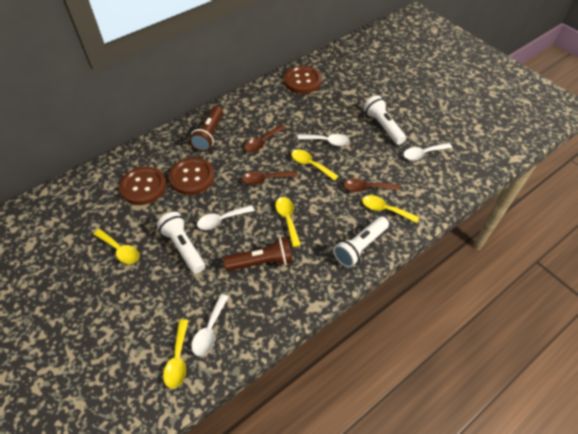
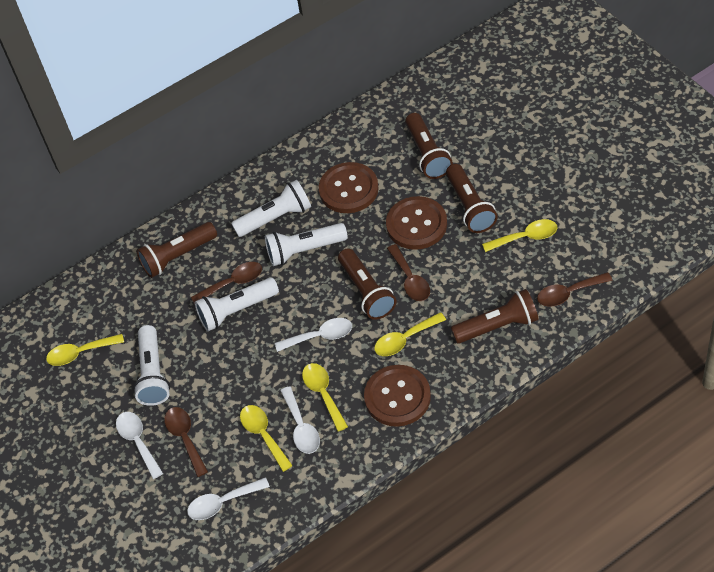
brown flashlight: [189,106,223,152] [223,237,293,271] = 2 -> [137,222,217,278] [338,248,397,320] [405,113,453,179] [446,164,498,233] [451,289,538,344] = 5
brown spoon: [242,171,298,185] [244,125,286,153] [343,178,400,192] = 3 -> [164,407,208,477] [191,262,262,304] [387,244,430,301] [537,272,613,307] = 4
white flashlight: [157,212,205,274] [333,216,389,268] [363,95,406,145] = 3 -> [133,325,170,406] [195,278,279,331] [231,180,311,237] [265,223,348,266] = 4

